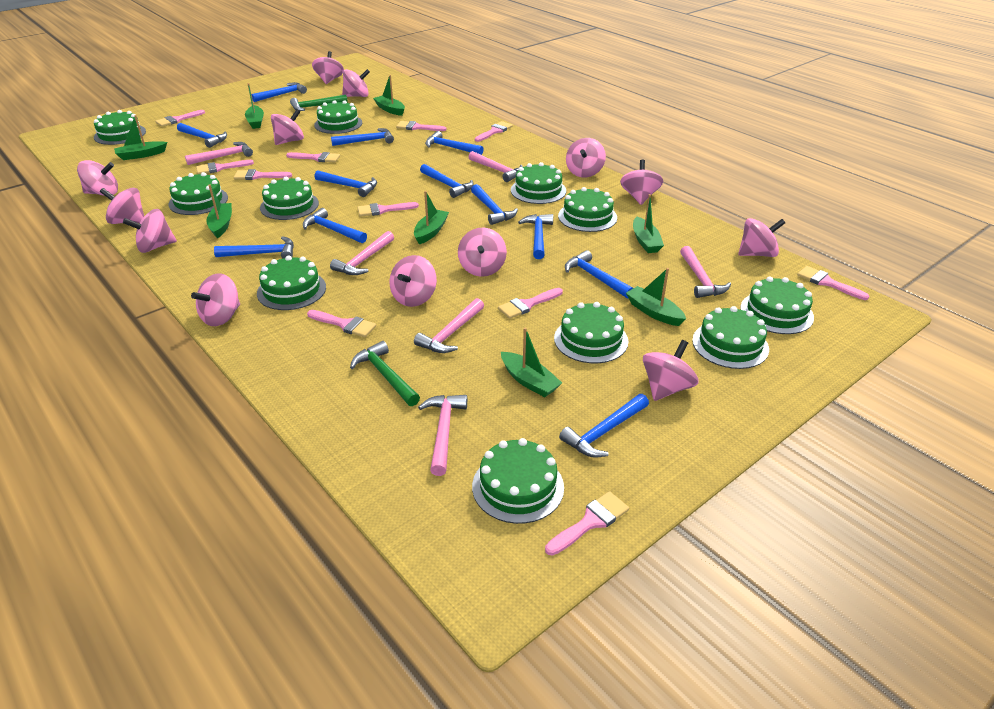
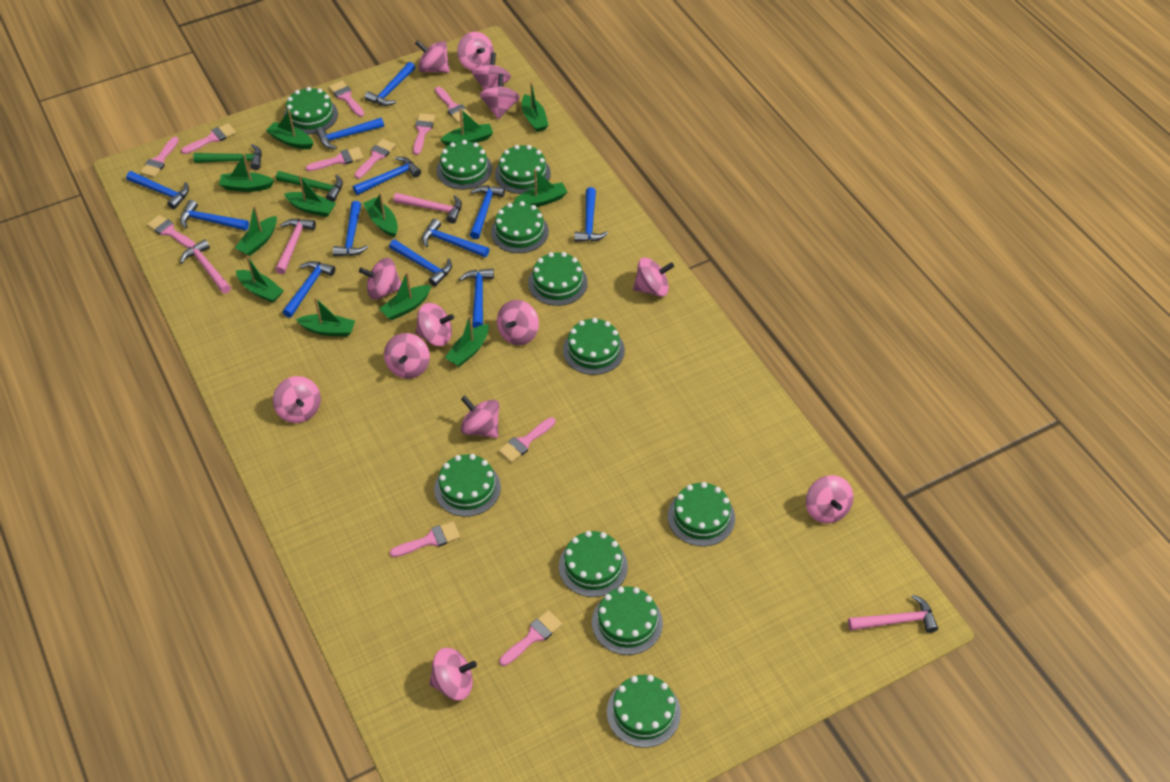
green boat: [114,115,167,160] [206,185,232,238] [245,83,264,129] [373,75,405,116] [414,191,449,244] [501,327,562,397] [626,268,686,326] [633,194,664,253] = 8 -> [219,154,274,192] [235,205,277,256] [236,256,284,303] [266,110,314,149] [284,174,336,217] [296,297,355,337] [363,193,398,237] [379,272,431,320] [440,108,493,146] [445,315,489,367] [513,169,567,207] [522,82,549,132] = 12
pink hammer: [185,142,253,165] [330,231,394,275] [414,298,484,353] [418,395,467,476] [469,151,523,182] [680,246,731,298] = 6 -> [180,239,231,294] [275,219,316,274] [394,193,462,224] [848,595,938,633] = 4

